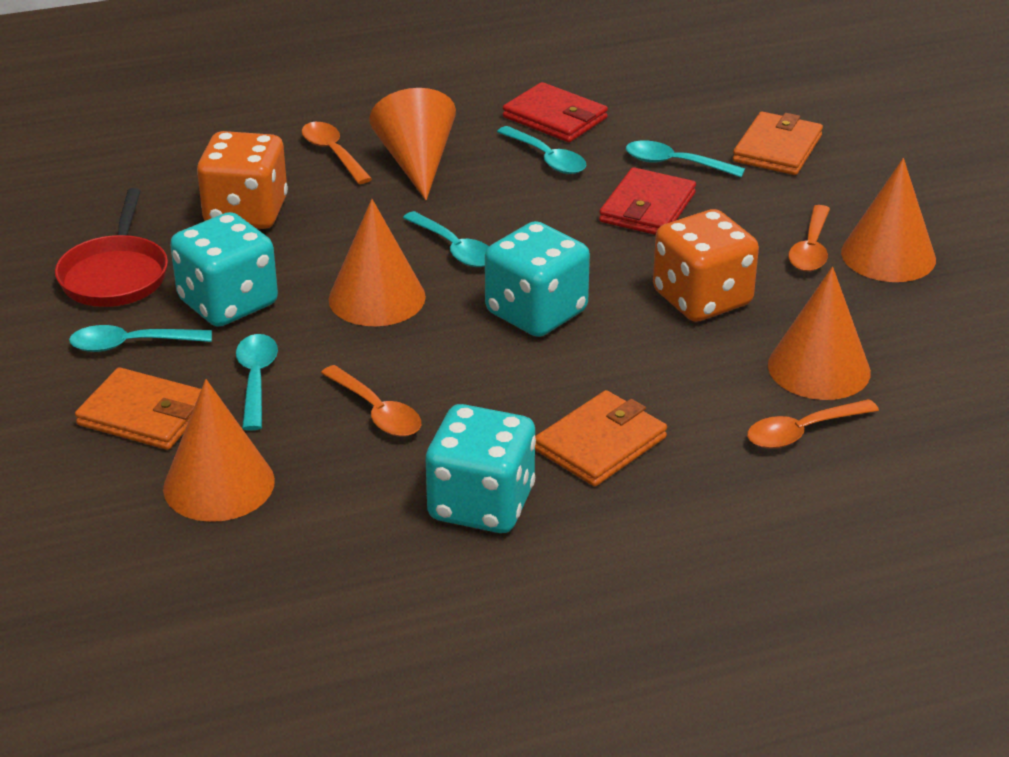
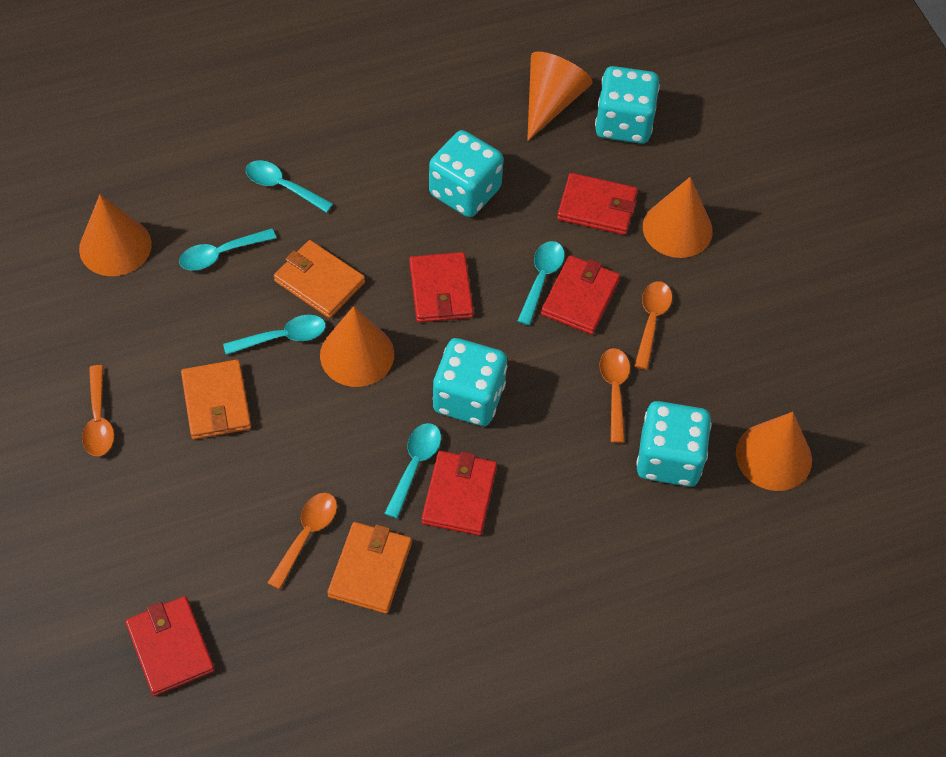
orange dice: [197,131,288,229] [653,209,759,322] = 2 -> none = 0
red pan: [55,188,168,307] = 1 -> none = 0
red wallet: [503,82,608,142] [599,167,696,235] = 2 -> [125,596,215,696] [409,252,474,323] [421,451,497,536] [541,255,620,335] [557,173,638,235] = 5
turquoise dice: [170,212,278,327] [426,404,536,533] [485,221,590,337] = 3 -> [429,130,504,217] [433,338,507,426] [595,66,660,144] [636,401,711,487] = 4

